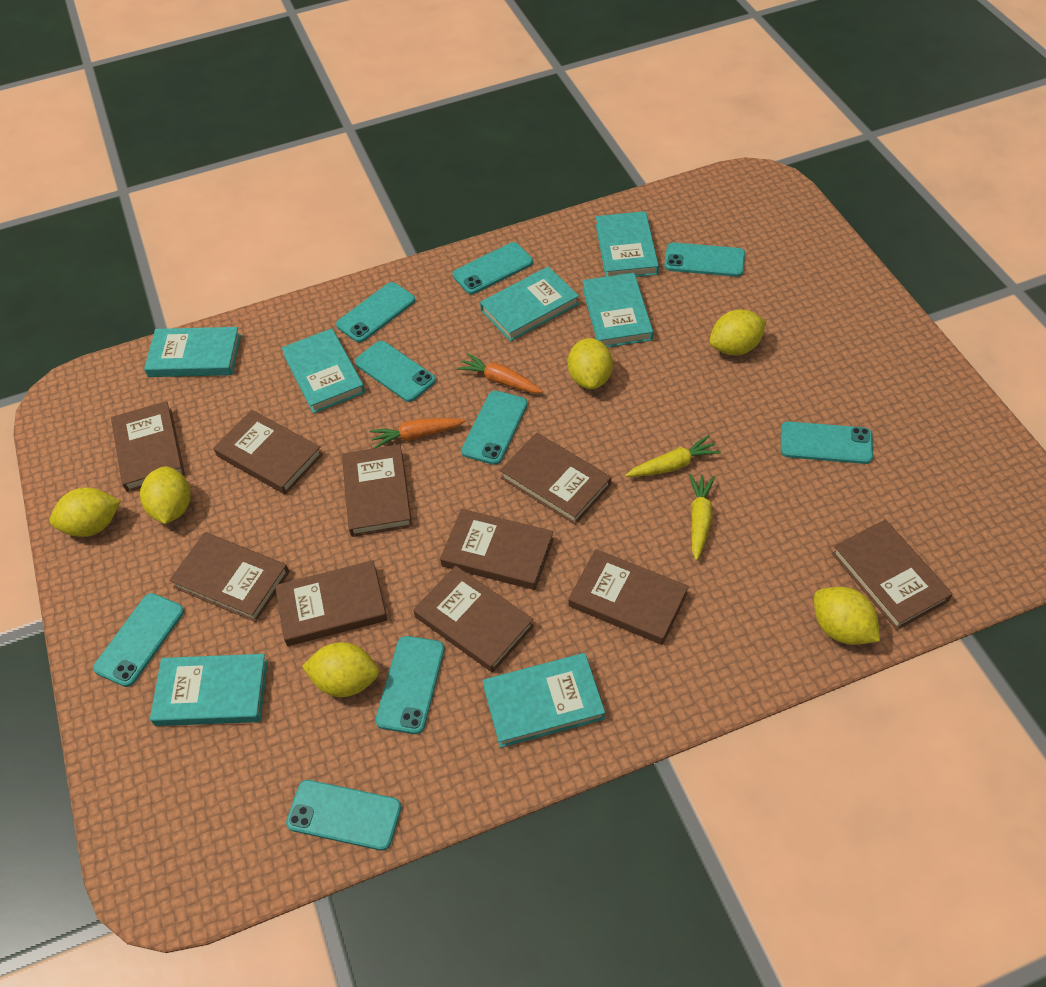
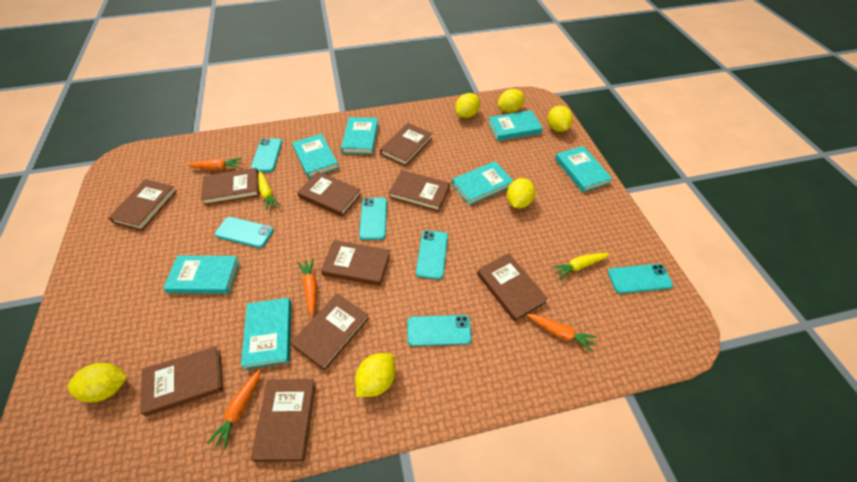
orange carrot: [370,418,466,448] [457,353,543,393] = 2 -> [187,158,242,170] [207,369,261,450] [298,258,317,316] [527,314,597,352] = 4
turquoise phone: [93,593,184,687] [286,780,401,851] [336,282,415,343] [355,341,436,402] [375,636,445,734] [452,242,533,294] [461,391,528,465] [664,243,745,277] [781,421,873,464] = 9 -> [215,217,274,248] [250,138,282,172] [359,198,387,240] [407,315,472,346] [416,230,448,279] [608,264,673,294] = 6

